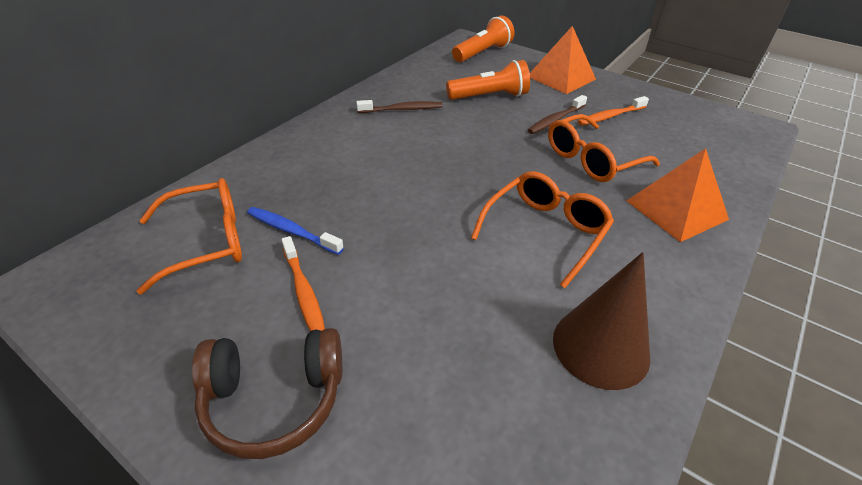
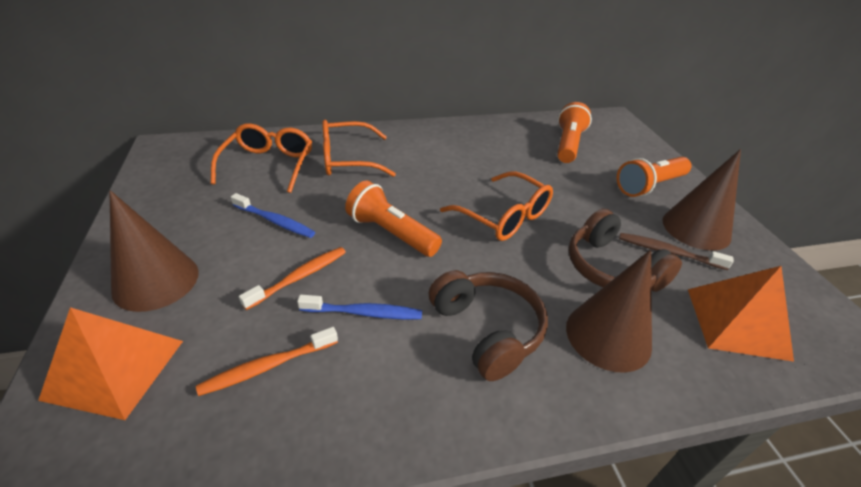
blue toothbrush: [247,207,344,255] = 1 -> [231,193,315,238] [297,295,422,319] = 2
brown cone: [553,252,651,390] = 1 -> [110,190,199,312] [566,250,652,373] [662,149,741,251] = 3
brown headphones: [192,328,342,459] = 1 -> [428,270,548,381] [568,209,682,292] = 2
brown toothbrush: [356,100,443,113] [528,95,587,134] = 2 -> [619,233,734,270] = 1
orange flashlight: [446,60,530,100] [452,15,515,62] = 2 -> [345,180,442,257] [557,102,592,163] [617,157,692,197] = 3

